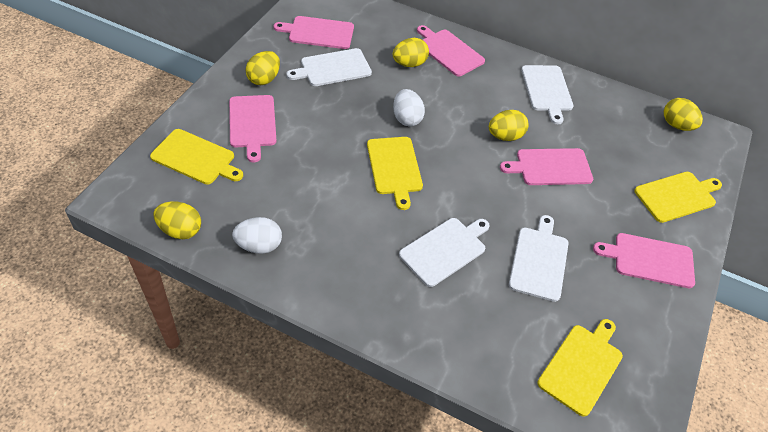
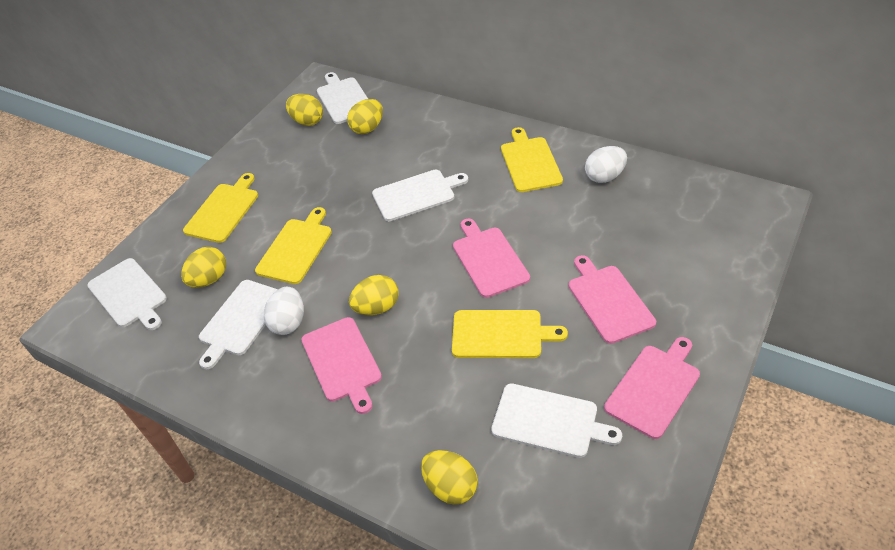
pink cutting board: [229,95,277,162] [274,16,354,49] [417,25,485,77] [500,148,593,185] [593,233,695,288] = 5 -> [301,317,382,414] [453,219,530,298] [569,255,656,344] [604,337,700,439] = 4
white cutting board: [286,48,372,86] [399,218,490,287] [509,215,569,302] [521,65,573,124] = 4 -> [87,258,167,330] [199,280,278,369] [317,72,368,124] [372,170,468,221] [491,383,622,458] = 5

